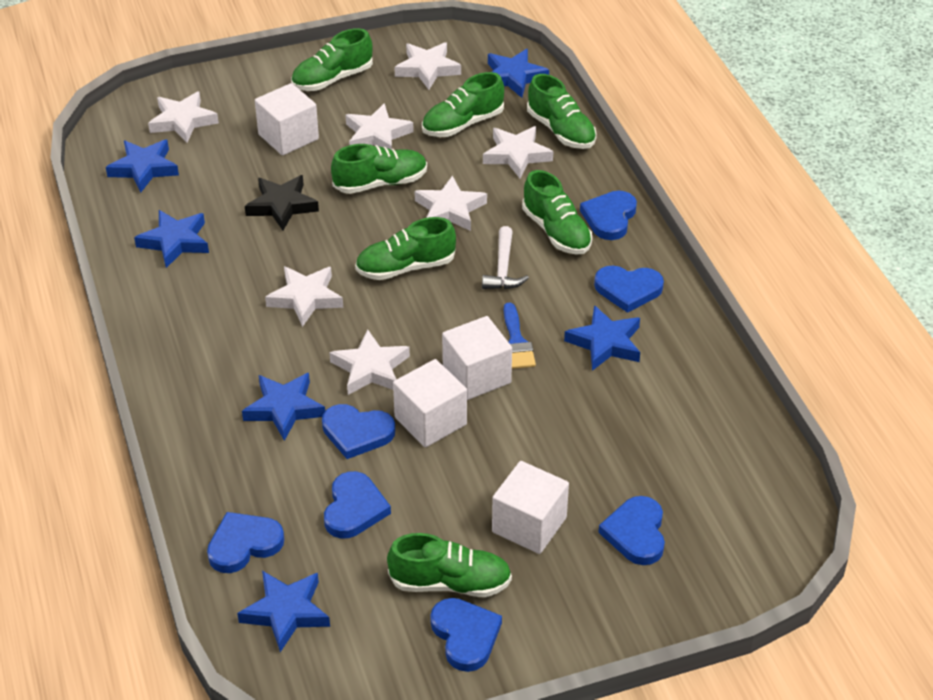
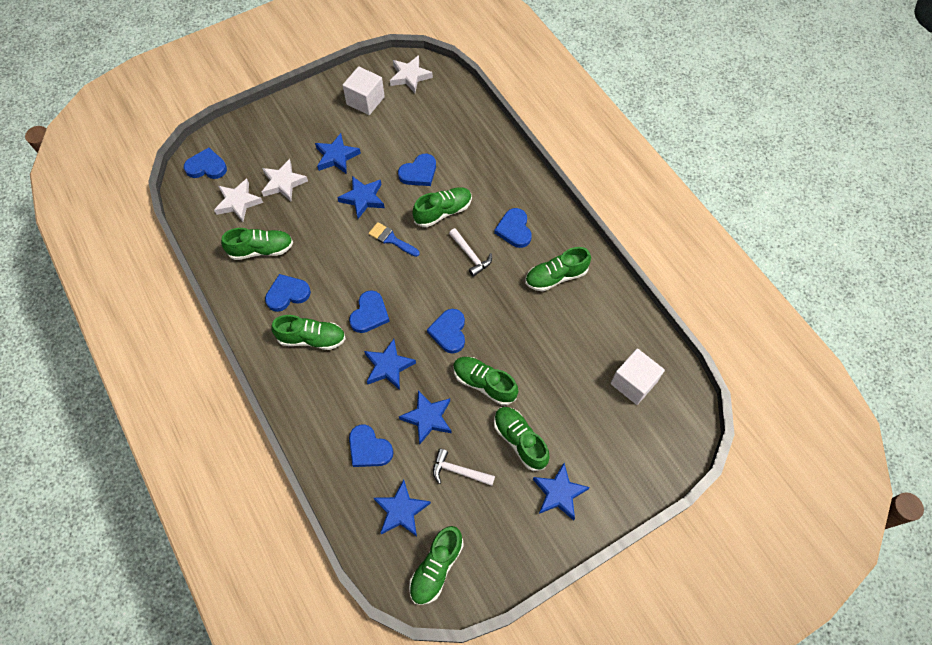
black star: [245,175,319,230] = 1 -> none = 0
white cube: [255,83,319,156] [393,359,467,447] [442,316,512,400] [492,461,569,554] = 4 -> [343,66,385,115] [611,348,665,405] = 2
white hammer: [482,226,529,289] = 1 -> [433,449,495,486] [449,228,492,277] = 2
white star: [148,91,219,143] [265,266,343,327] [329,330,410,395] [346,103,414,149] [394,42,461,90] [415,176,487,231] [483,126,553,178] = 7 -> [214,179,263,222] [262,159,308,201] [390,55,433,93] = 3

